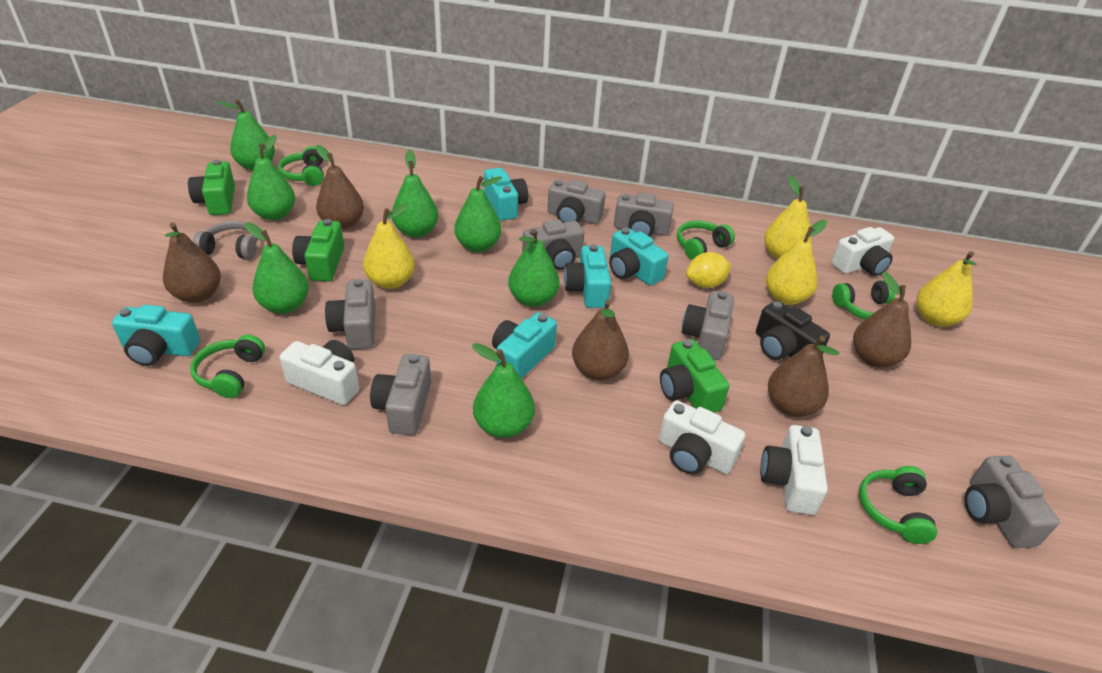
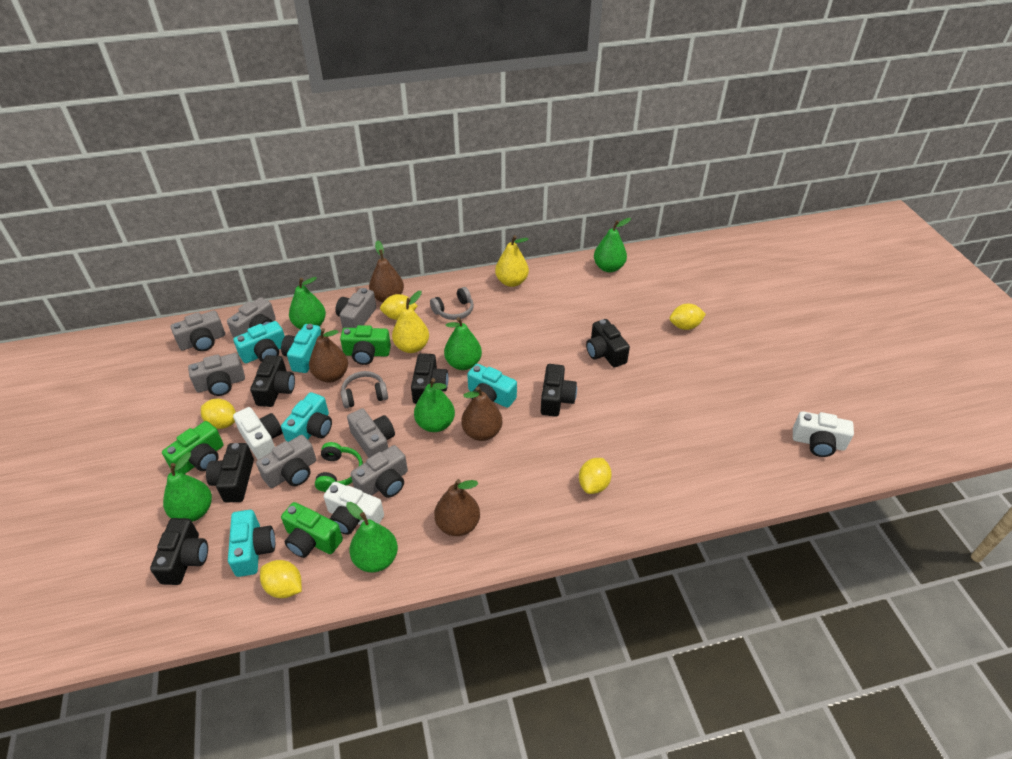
black camera: [756,300,830,360] = 1 -> [150,518,208,585] [206,443,254,502] [250,355,295,407] [411,353,448,404] [541,364,577,417] [586,319,630,367] = 6
brown pear: [163,222,221,303] [316,145,364,230] [572,299,629,380] [768,336,839,417] [853,272,912,368] = 5 -> [309,328,348,383] [369,240,404,303] [434,479,480,536] [461,387,502,441] = 4
green headphones: [190,335,265,398] [278,146,323,186] [677,220,735,260] [832,280,895,320] [859,466,937,544] = 5 -> [315,442,363,492] = 1
green pear: [217,100,275,171] [245,223,309,314] [247,135,295,220] [392,150,438,238] [454,176,502,252] [472,343,535,438] [508,229,559,307] = 7 -> [163,452,212,522] [289,277,326,330] [346,502,398,572] [414,378,455,432] [444,317,482,370] [594,218,631,272] = 6
grey headphones: [193,221,258,259] = 1 -> [341,371,388,408] [430,287,474,320] = 2
white camera: [279,340,359,405] [659,400,745,475] [760,425,828,515] [831,227,894,276] = 4 -> [233,407,283,460] [324,482,384,535] [793,411,854,457] = 3
yellow lemon: [686,252,732,288] = 1 -> [201,399,236,429] [260,560,302,598] [380,294,418,320] [579,458,612,494] [670,304,706,330] = 5
yellow pear: [363,203,415,289] [764,176,812,260] [766,220,827,305] [917,251,977,327] = 4 -> [392,291,429,353] [495,235,529,287] = 2

